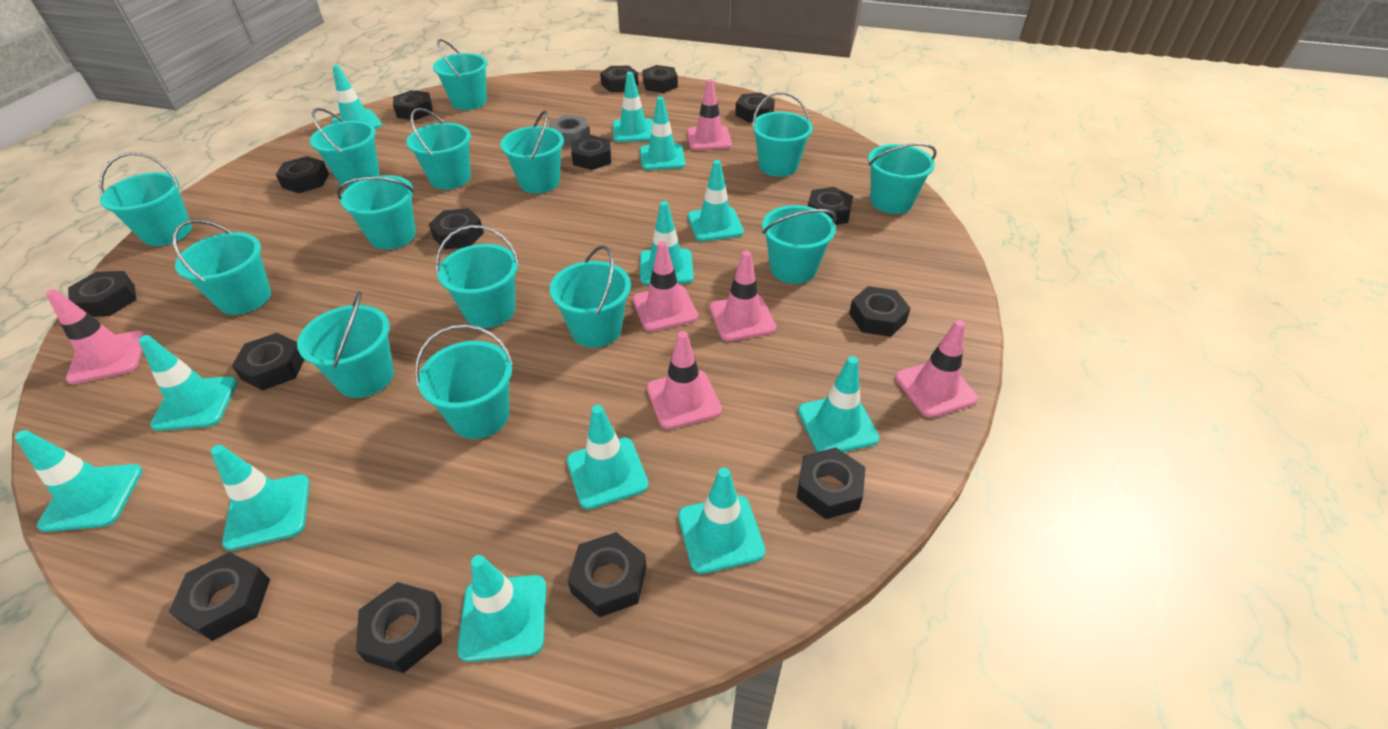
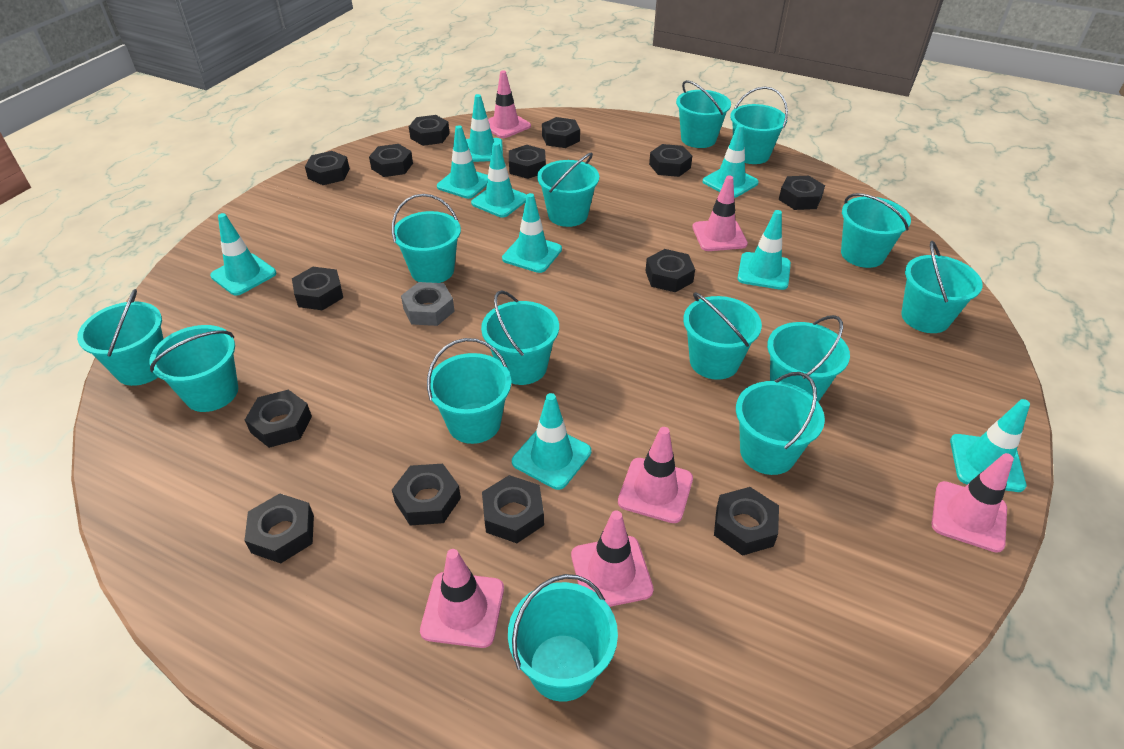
black nut: [68,271,137,317] [169,552,270,641] [232,333,304,391] [276,156,329,193] [356,582,442,673] [393,90,433,120] [429,208,484,249] [568,532,646,618] [571,135,611,170] [600,66,638,92] [642,65,678,93] [735,93,775,122] [796,447,865,519] [808,187,853,225] [849,286,911,337] = 15 -> [244,493,314,563] [245,390,312,448] [292,267,343,310] [305,151,350,185] [369,144,413,177] [392,464,461,525] [409,115,450,146] [482,475,544,543] [509,145,546,179] [542,117,580,148] [645,249,695,292] [649,144,692,177] [714,487,779,556] [779,176,825,210] = 14
turquoise traffic cone: [15,430,143,532] [139,335,238,431] [211,445,310,551] [331,65,382,128] [457,555,546,662] [567,405,649,509] [613,72,653,142] [640,97,685,170] [640,201,694,285] [678,467,765,574] [688,160,744,241] [798,356,879,452] = 12 -> [210,213,276,296] [437,125,488,199] [466,94,503,162] [471,142,527,217] [502,193,562,273] [512,393,591,490] [703,124,759,198] [737,210,791,290] [950,399,1030,492] = 9

